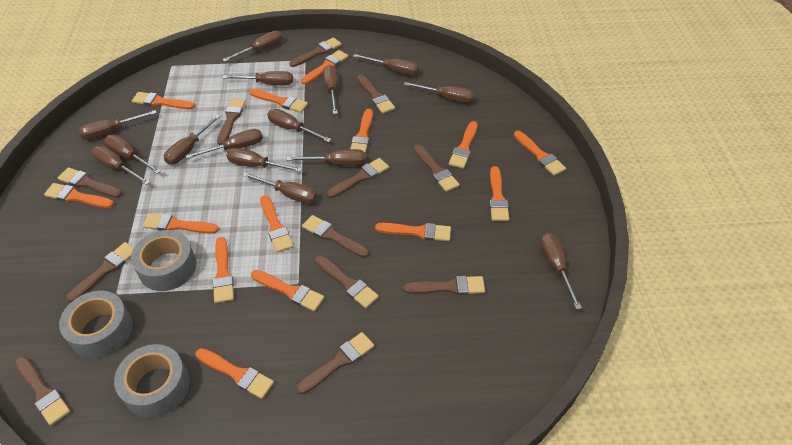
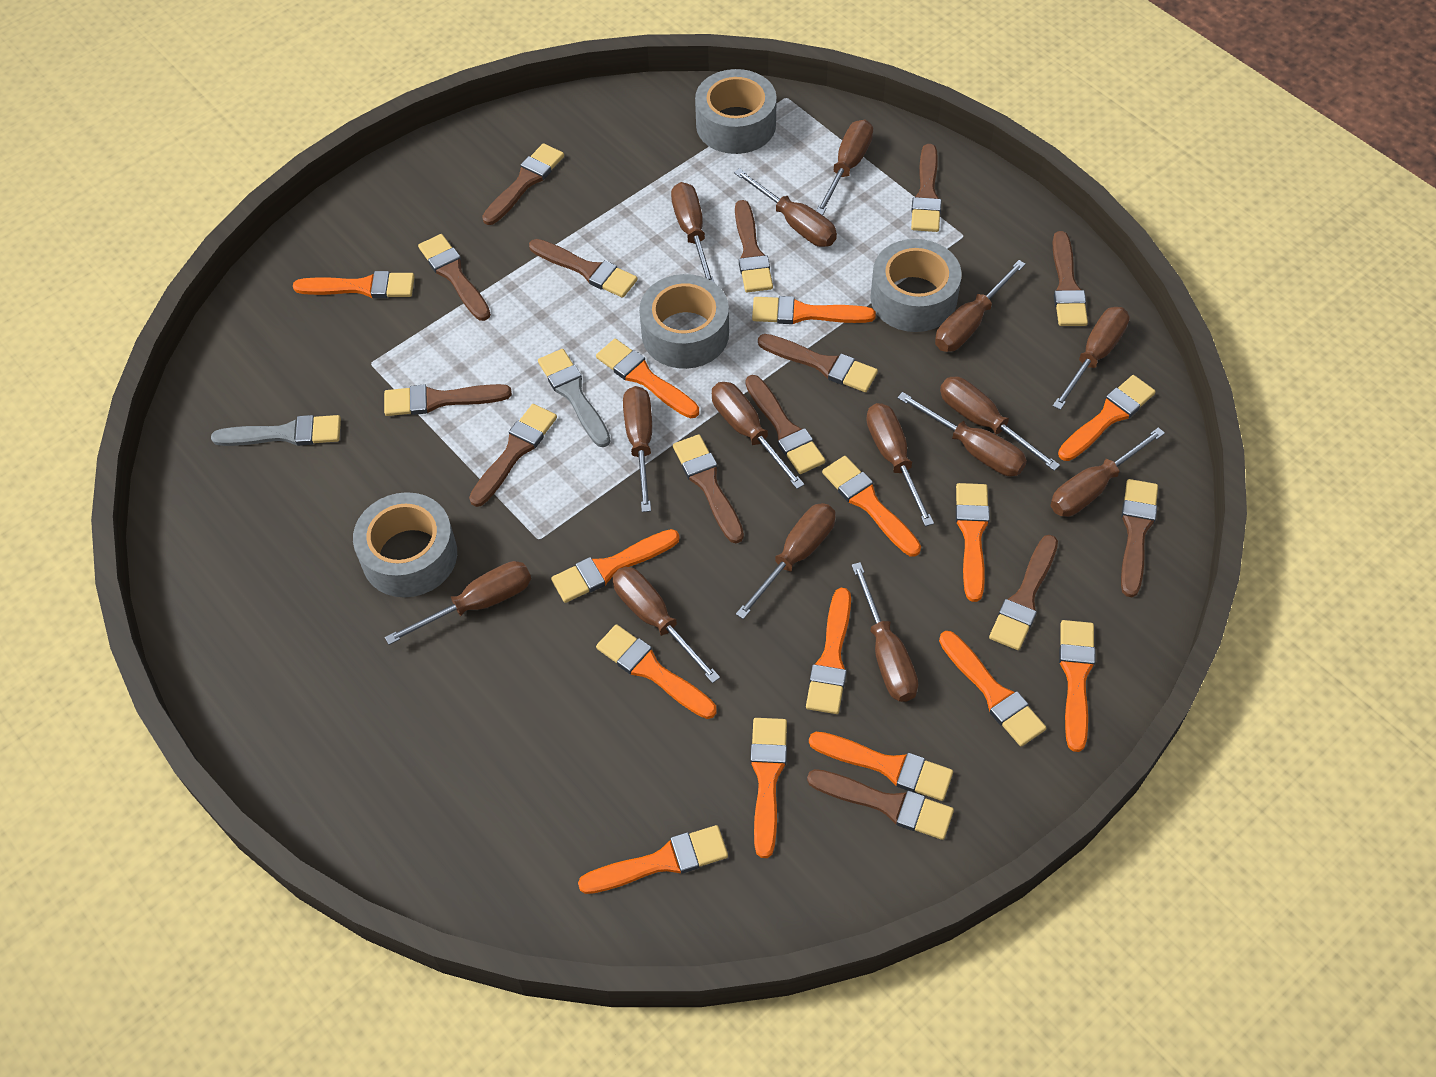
brown brush: [15,356,70,426] [58,167,122,198] [66,242,134,303] [217,98,246,145] [289,37,342,67] [296,332,374,394] [302,215,369,258] [315,255,379,308] [327,158,389,198] [357,74,395,114] [403,276,485,295] [414,144,460,192] = 12 -> [384,384,512,416] [418,234,491,321] [469,404,557,507] [482,143,564,225] [529,239,637,298] [673,434,744,543] [735,200,773,292] [745,375,825,474] [758,334,878,392] [807,769,954,840] [911,144,941,232] [989,535,1058,650] [1053,231,1088,326] [1121,479,1158,597] = 14
grey brush: none = 0 -> [211,415,341,446] [538,349,611,447] = 2
grey tape: [59,291,133,358] [114,344,190,418] [131,230,196,291] = 3 -> [353,492,457,597] [639,274,729,369] [695,69,777,154] [870,239,962,332] = 4

